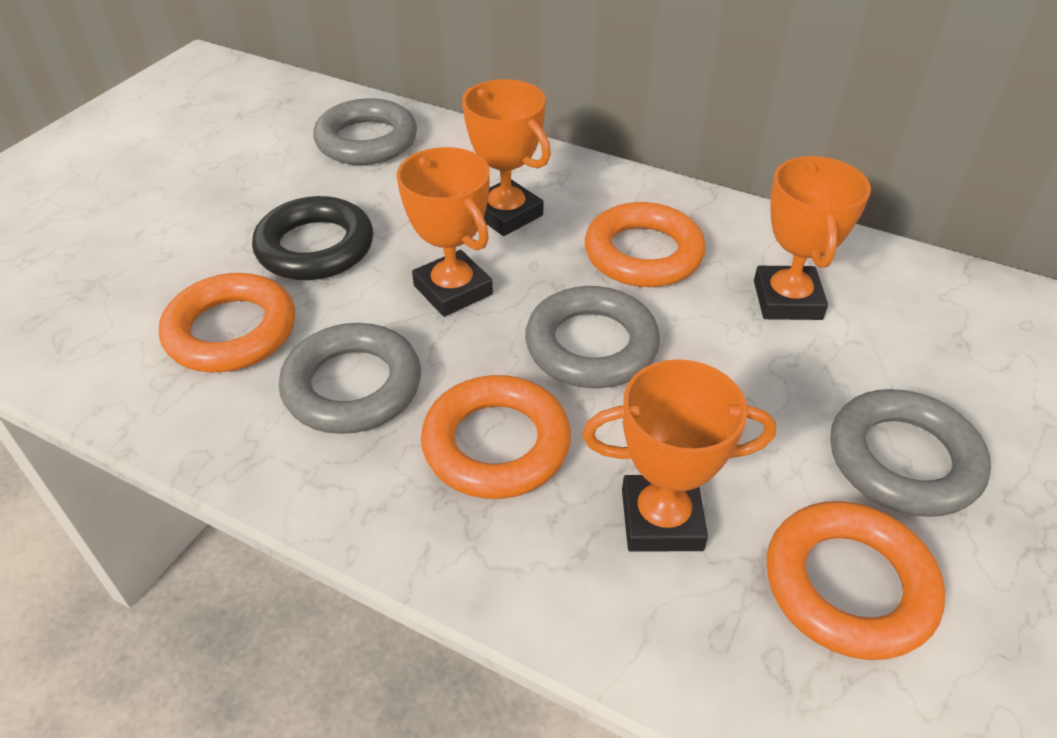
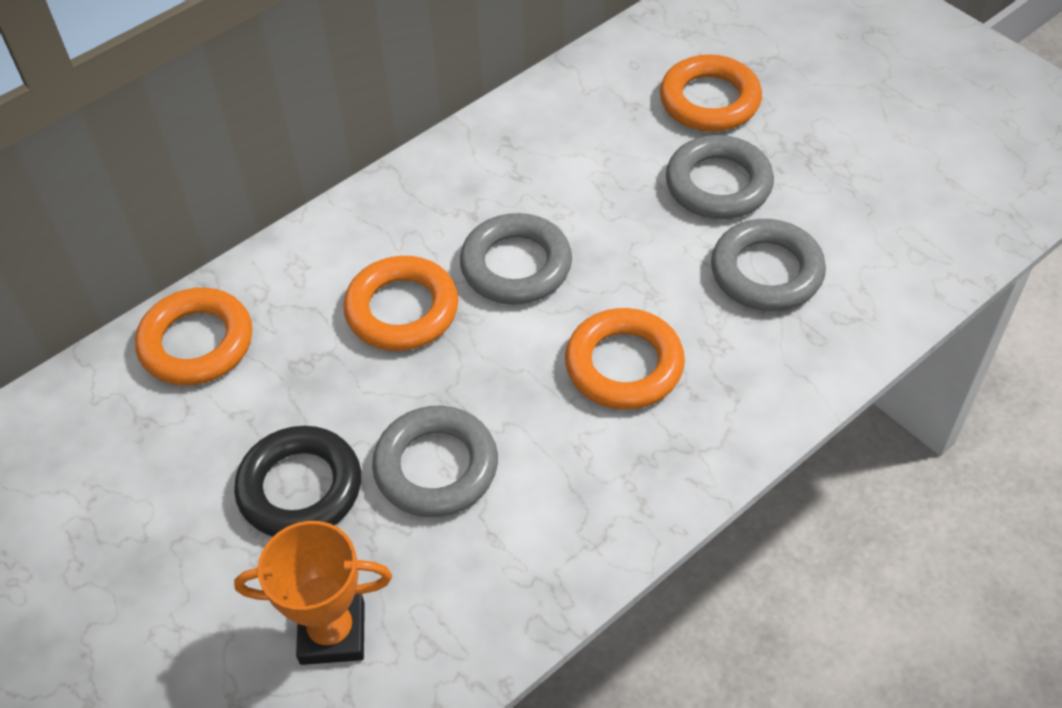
orange trophy: [397,147,493,317] [462,79,551,236] [582,359,776,552] [754,156,871,320] = 4 -> [234,521,392,665] = 1

